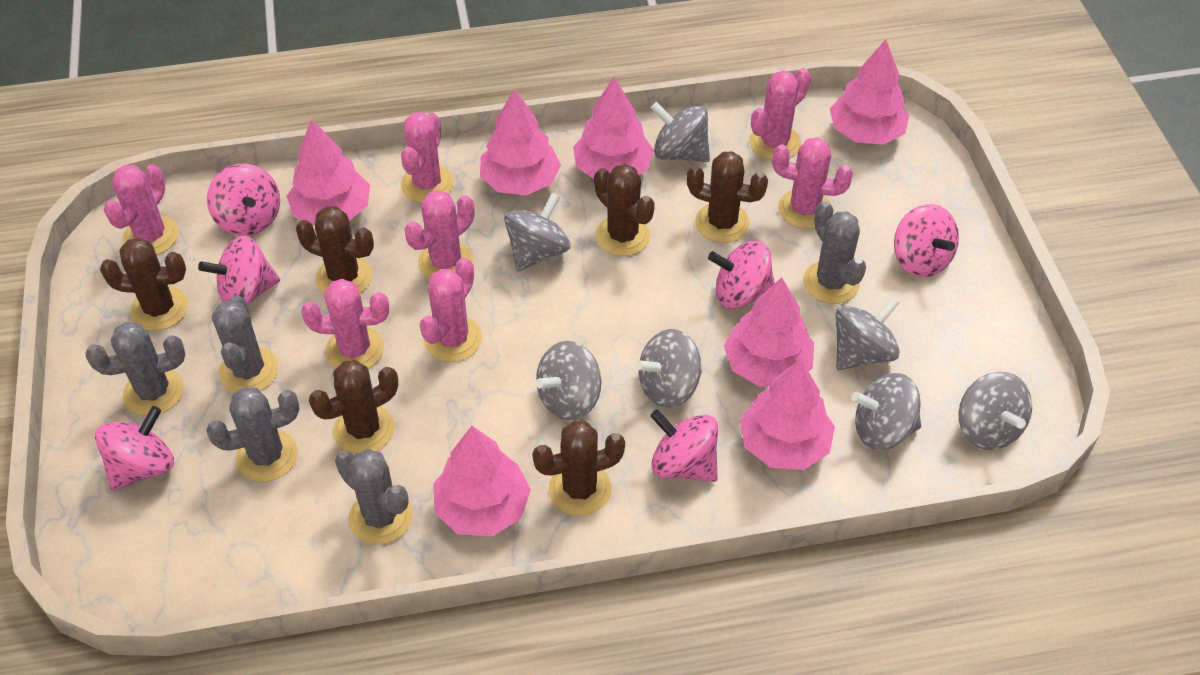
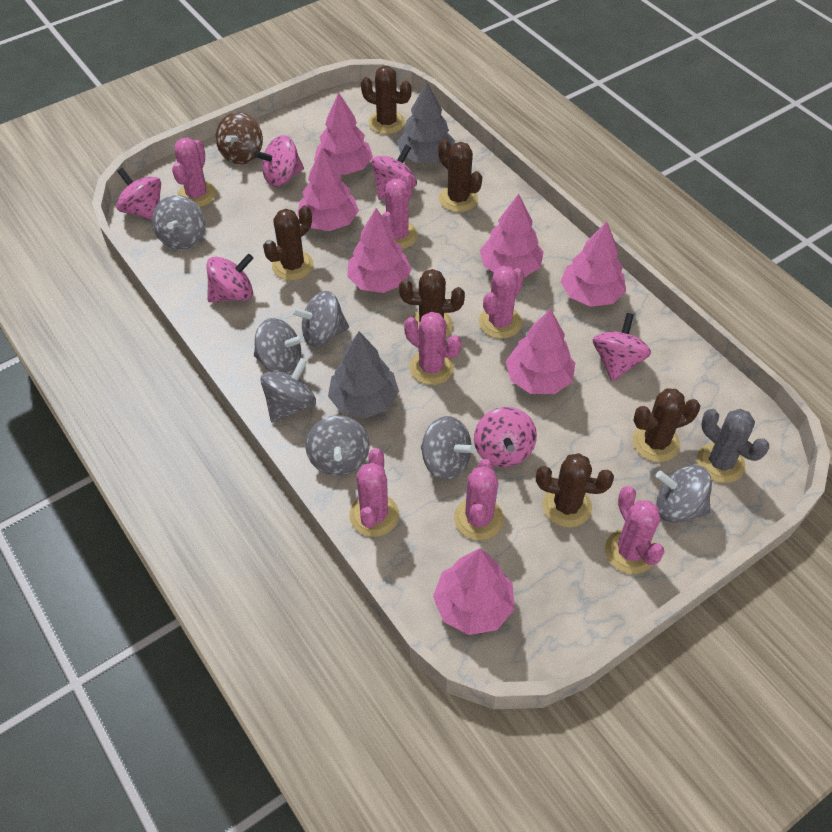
brown spinning top: none = 0 -> [216,112,263,164] = 1
grey cactus: [85,322,185,416] [206,387,300,482] [212,295,279,393] [335,449,413,545] [803,201,866,304] = 5 -> [697,409,769,483] = 1
grey tree: none = 0 -> [328,331,399,418] [397,82,455,163] = 2

